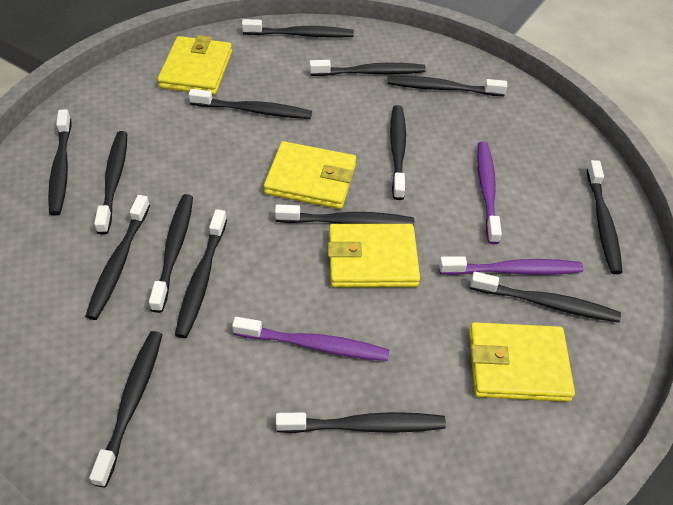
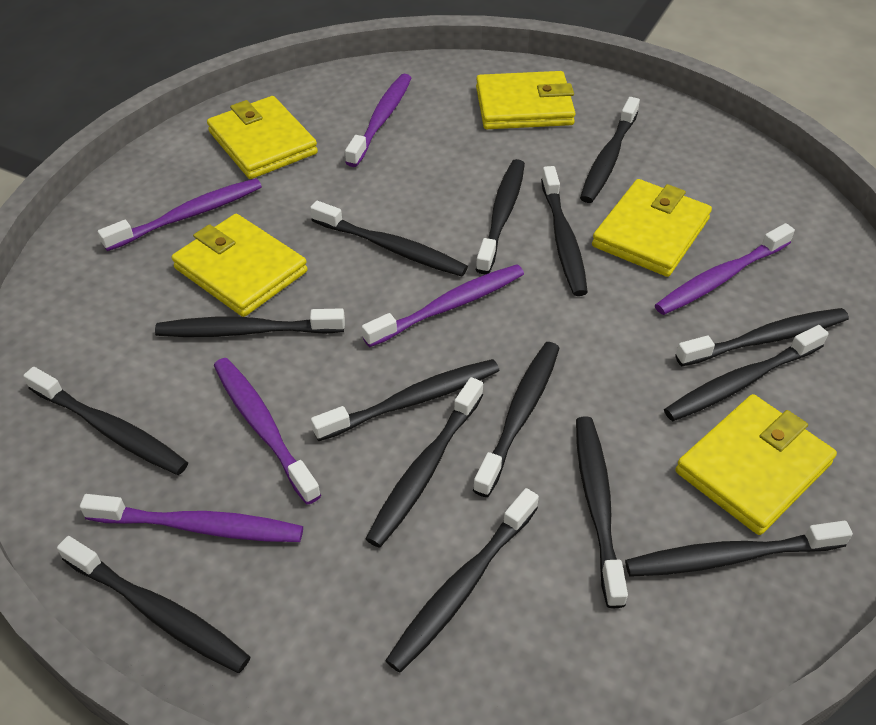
purple toothbrush: [232,317,389,361] [439,256,583,275] [477,142,502,244] = 3 -> [80,494,303,542] [98,178,262,251] [214,358,321,505] [345,74,411,167] [362,264,524,347] [655,223,795,315] = 6
yellow wallet: [157,35,232,95] [264,141,356,209] [327,224,420,288] [469,322,575,402] = 4 -> [172,214,307,317] [207,96,318,179] [476,71,576,129] [592,179,712,277] [676,394,837,535] = 5

